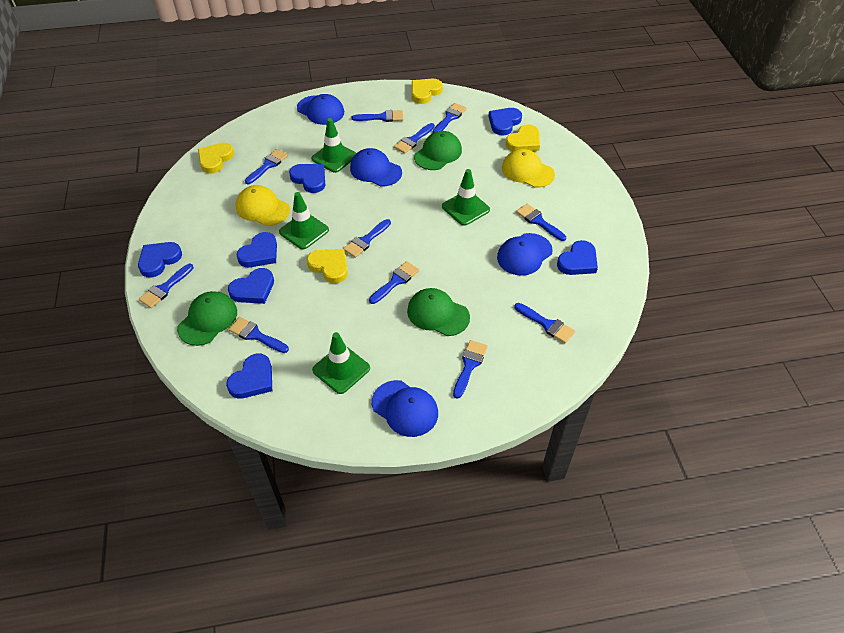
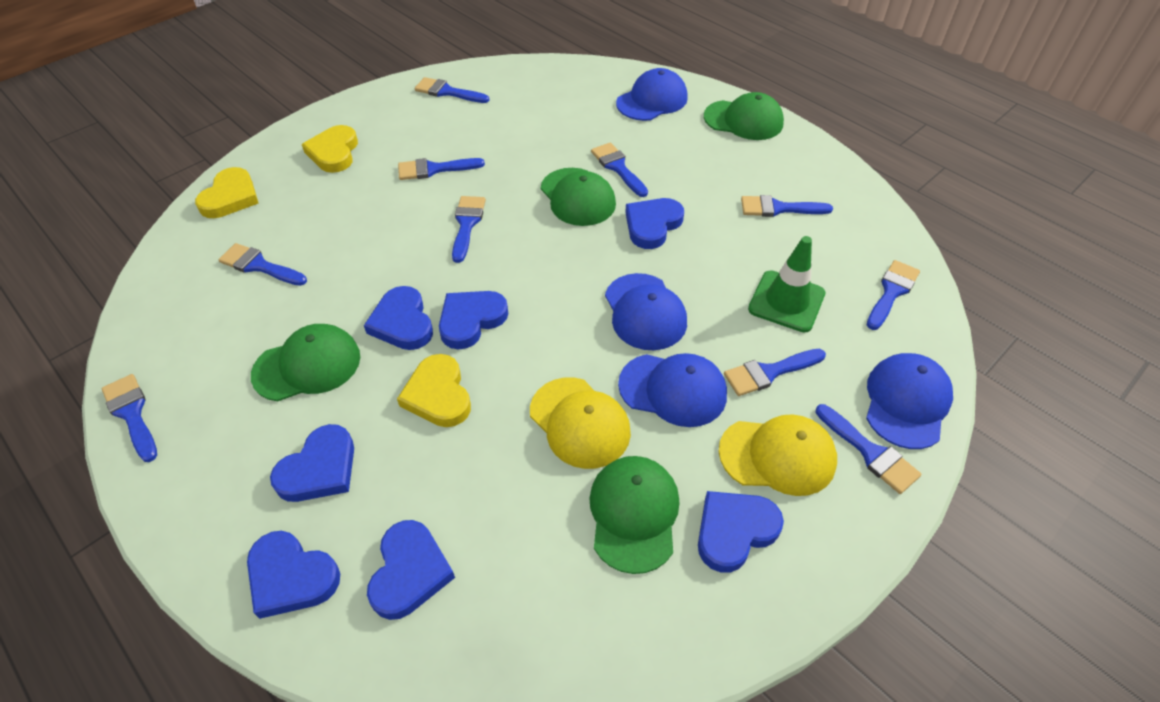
blue brush: [139,264,194,308] [228,317,289,353] [245,149,288,184] [343,219,391,258] [352,110,404,122] [369,261,419,304] [394,123,435,154] [433,103,467,133] [453,340,488,399] [514,303,575,343] [516,204,566,241] = 11 -> [102,374,157,462] [218,243,307,286] [398,158,485,180] [415,77,490,103] [452,196,486,263] [591,142,648,197] [724,349,826,396] [741,195,833,217] [816,404,921,494] [867,260,920,330] = 10
green cap: [177,291,237,346] [407,288,470,336] [414,131,462,170] = 3 -> [251,324,360,401] [541,168,616,226] [589,456,679,574] [704,92,784,140] = 4
green traffic cone: [279,192,329,249] [312,118,357,173] [312,332,370,394] [442,169,490,226] = 4 -> [748,236,825,332] = 1
yellow heart: [198,143,234,174] [307,249,348,283] [412,79,443,104] [506,124,540,151] = 4 -> [195,167,259,218] [302,125,358,173] [397,354,471,427] = 3

